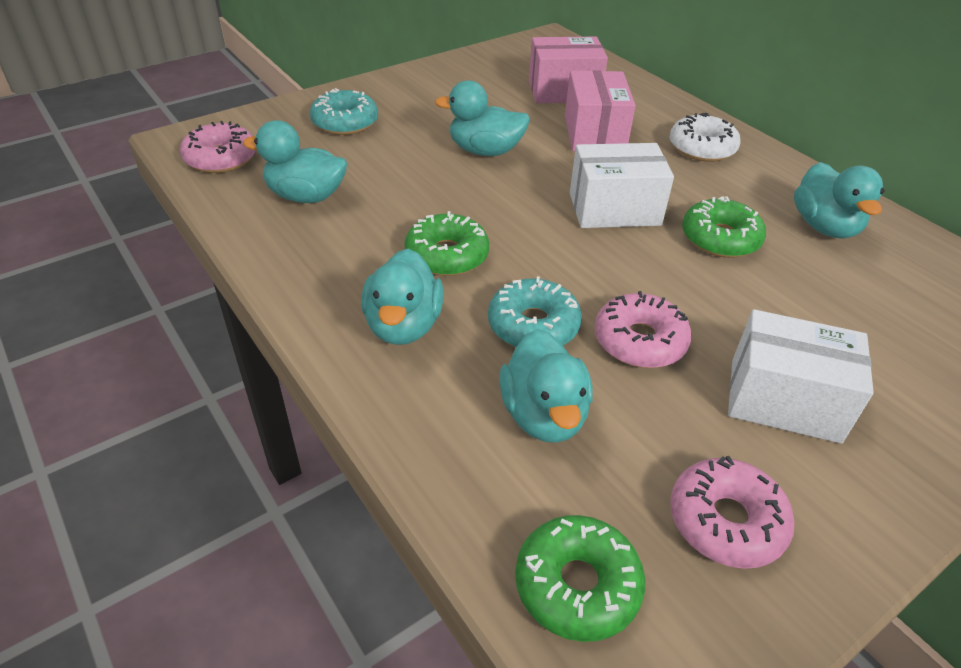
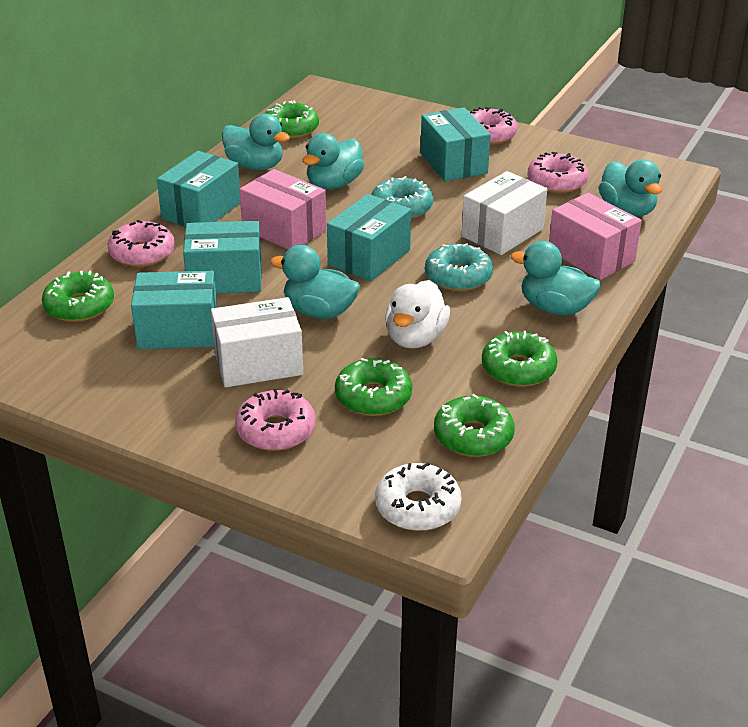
green donut: [404,211,489,276] [515,515,645,642] [682,196,766,258] = 3 -> [42,271,114,322] [265,101,319,139] [335,358,412,416] [434,394,515,457] [482,331,557,387] = 5
pink donut: [180,121,256,173] [595,291,692,368] [670,456,795,569] = 3 -> [108,220,175,267] [235,389,316,451] [470,107,518,145] [527,152,589,193] = 4
turquoise box: none = 0 -> [131,271,217,349] [157,151,240,227] [183,221,262,294] [327,194,411,281] [420,108,491,181] = 5
white duck: none = 0 -> [385,280,450,349] = 1

